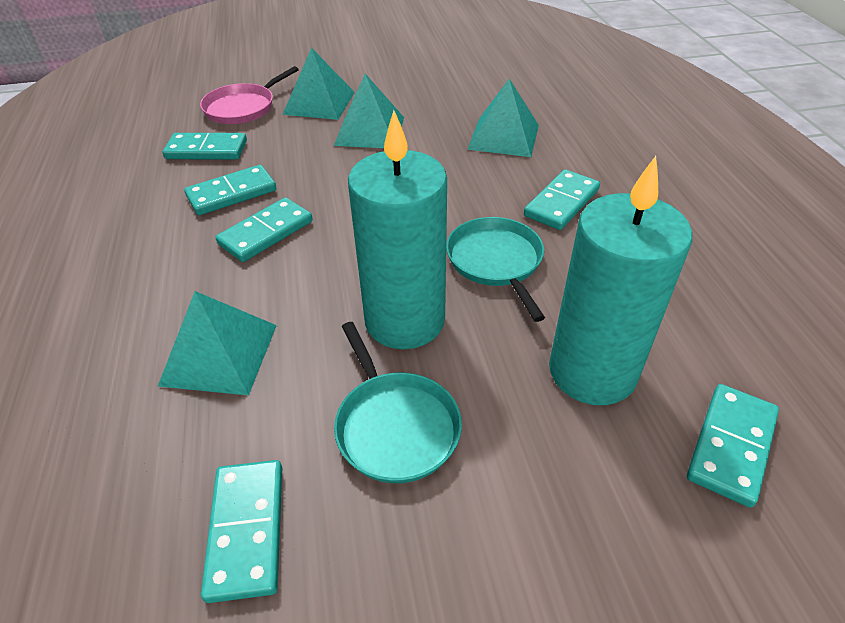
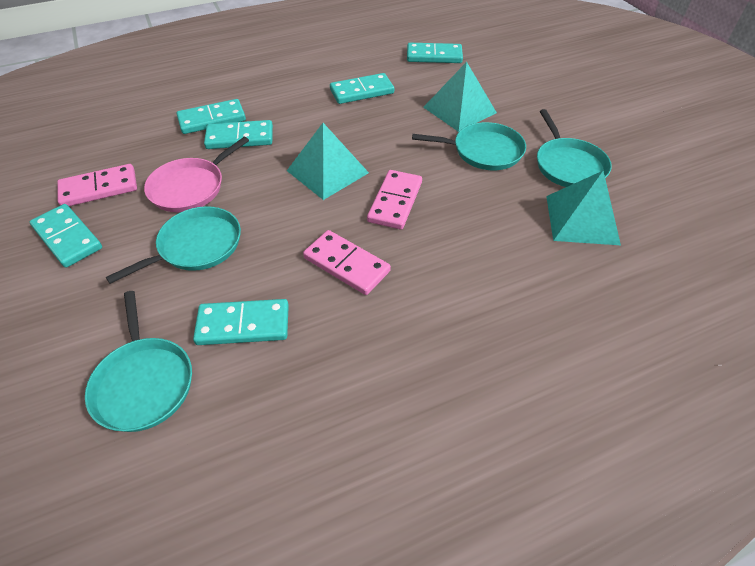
pink domino: none = 0 -> [57,164,137,206] [303,230,391,295] [367,170,422,230] = 3
turquoise candle: [348,110,447,349] [549,156,692,405] = 2 -> none = 0
turquoise pan: [334,322,462,483] [446,217,545,322] = 2 -> [85,291,192,432] [106,206,241,284] [412,122,526,170] [537,109,612,187] = 4
turquoise pyramid: [158,291,277,395] [282,47,355,120] [334,74,404,148] [467,79,539,157] = 4 -> [287,123,369,200] [423,62,497,132] [546,171,621,245] = 3

